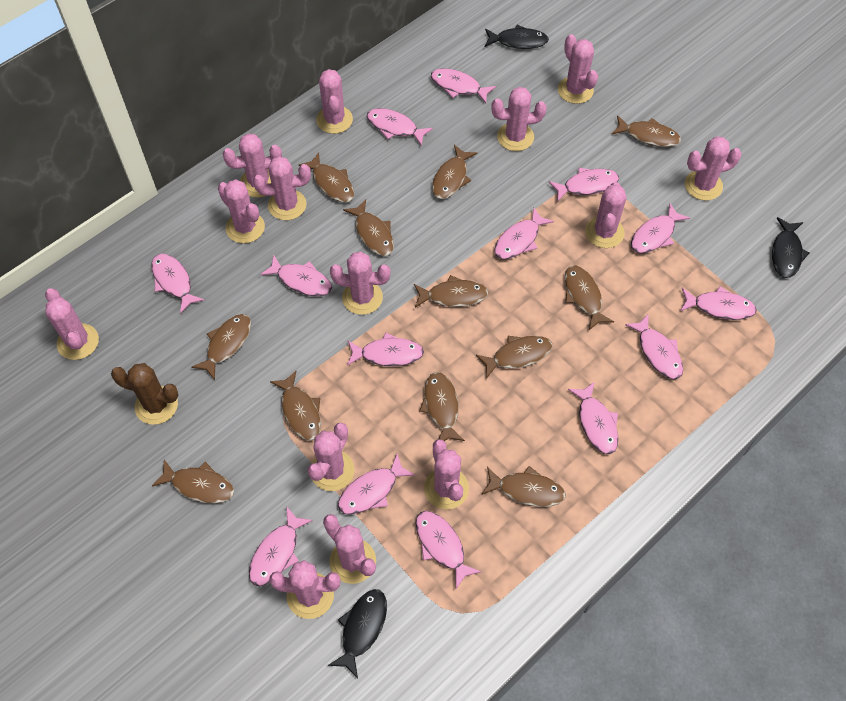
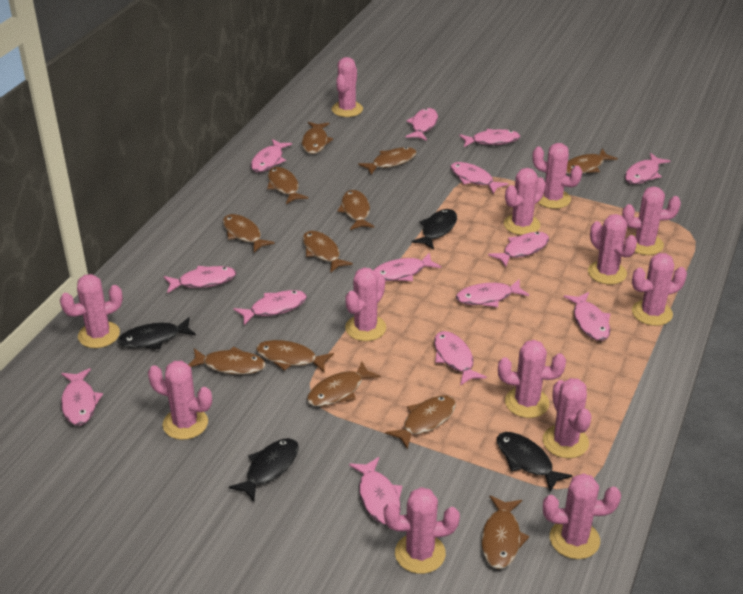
black fish: [328,589,387,678] [485,25,549,49] [772,217,809,278] = 3 -> [117,317,196,349] [229,438,299,501] [411,209,457,249] [497,432,573,492] = 4
brown cactus: [111,363,178,425] = 1 -> none = 0
pink cactus: [45,288,99,360] [218,179,265,243] [222,134,282,198] [253,156,311,220] [269,560,341,619] [307,423,355,491] [316,69,353,134] [323,514,376,584] [330,252,391,315] [424,439,469,510] [491,87,547,151] [558,34,598,104] [585,182,627,248] [685,136,741,201] = 14 -> [60,274,123,348] [148,361,212,440] [332,57,363,117] [345,268,386,341] [384,487,460,574] [498,340,566,418] [504,168,546,235] [533,143,582,209] [543,378,591,458] [543,473,621,559] [588,214,637,284] [622,186,681,255] [632,253,687,326] = 13

